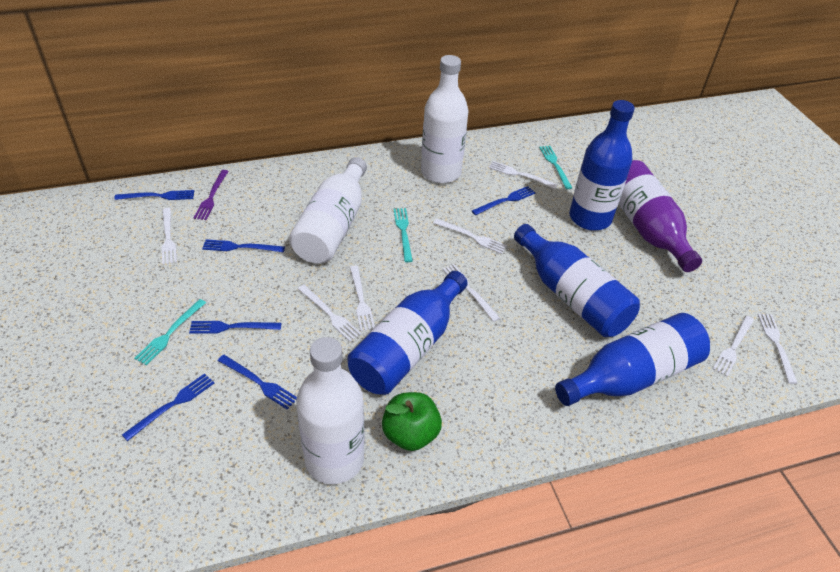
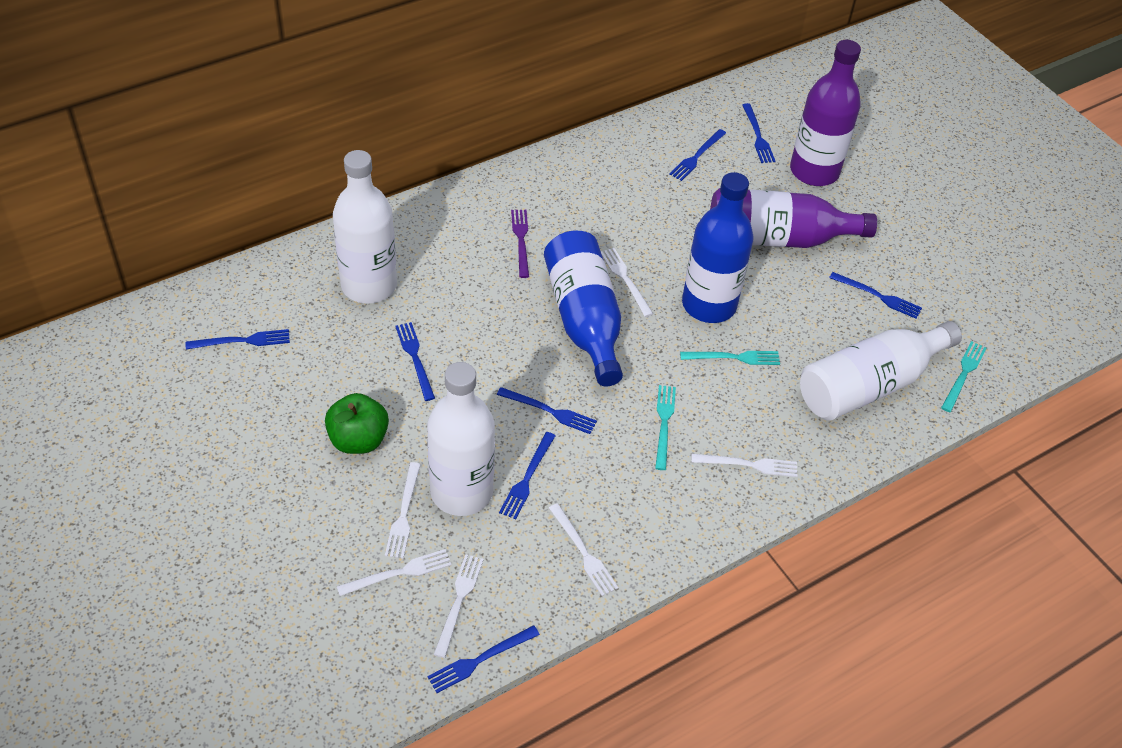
blue bottle: [347,271,468,395] [514,224,640,337] [555,313,710,406] [569,100,635,231] = 4 -> [544,231,623,386] [682,172,753,323] = 2
blue fork: [114,190,194,200] [122,373,214,441] [189,321,281,333] [202,239,285,252] [218,355,297,410] [472,186,535,215] = 6 -> [186,329,290,349] [395,322,435,401] [427,625,540,693] [497,387,597,434] [499,432,556,520] [669,129,726,181] [742,103,775,163] [829,272,922,319] = 8
purple bottle: [619,160,702,272] = 1 -> [710,188,877,248] [790,40,861,186] = 2
white fork: [161,208,177,264] [298,285,361,342] [350,266,375,331] [434,219,507,254] [443,264,500,322] [488,161,557,189] [713,316,754,376] [758,314,797,384] = 8 -> [337,549,452,596] [385,462,421,558] [434,554,484,658] [549,503,618,596] [601,248,653,317] [691,454,797,477] = 6

